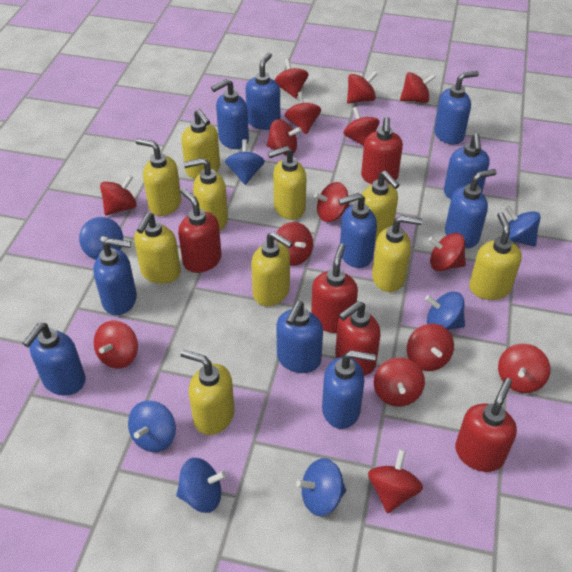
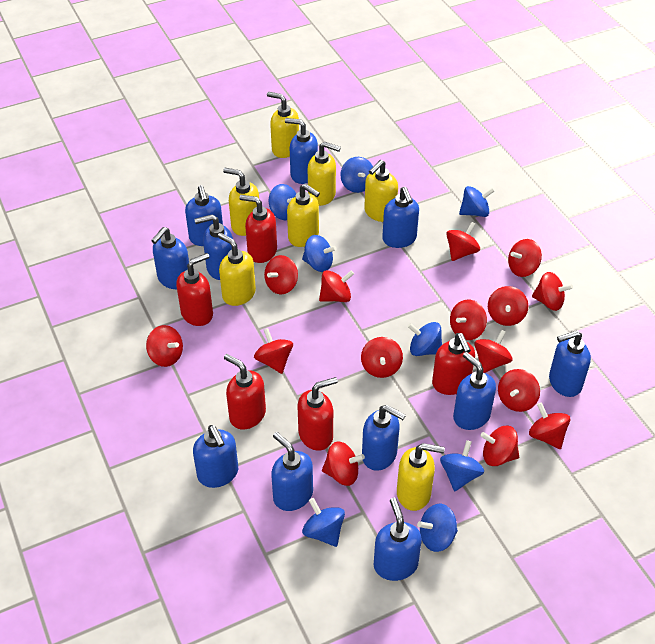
blue soap dispenser: [22,323,86,395] [93,238,137,315] [211,79,249,149] [245,53,280,130] [276,301,323,373] [322,350,376,429] [338,193,377,268] [434,71,479,145] [444,133,489,199] [445,169,497,248] = 10 -> [151,227,189,289] [185,185,223,246] [193,425,238,488] [194,215,233,280] [271,432,313,511] [285,118,318,184] [362,405,406,471] [374,498,422,581] [382,187,419,248] [453,352,496,430] [549,330,591,397] = 11
blue spinning top: [79,217,123,260] [128,400,176,452] [176,458,227,513] [225,139,265,185] [296,458,346,516] [425,292,465,330] [502,206,541,246] = 7 -> [269,184,296,220] [302,235,336,272] [302,498,345,547] [340,157,373,193] [407,322,442,356] [417,504,458,552] [440,440,484,491] [459,186,495,217] = 8
yellow soap dispenser: [134,213,181,284] [136,138,181,216] [180,350,235,435] [181,109,220,179] [183,158,228,231] [251,232,293,306] [268,146,306,220] [362,171,399,242] [372,215,422,292] [469,212,522,300] = 10 -> [218,233,256,306] [223,168,259,236] [267,92,299,158] [287,183,320,247] [308,142,341,206] [364,160,398,222] [397,443,445,511] = 7

